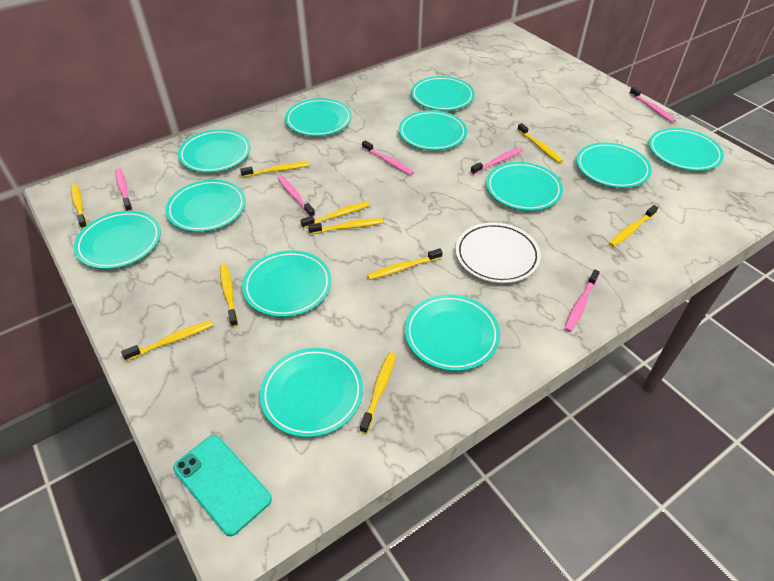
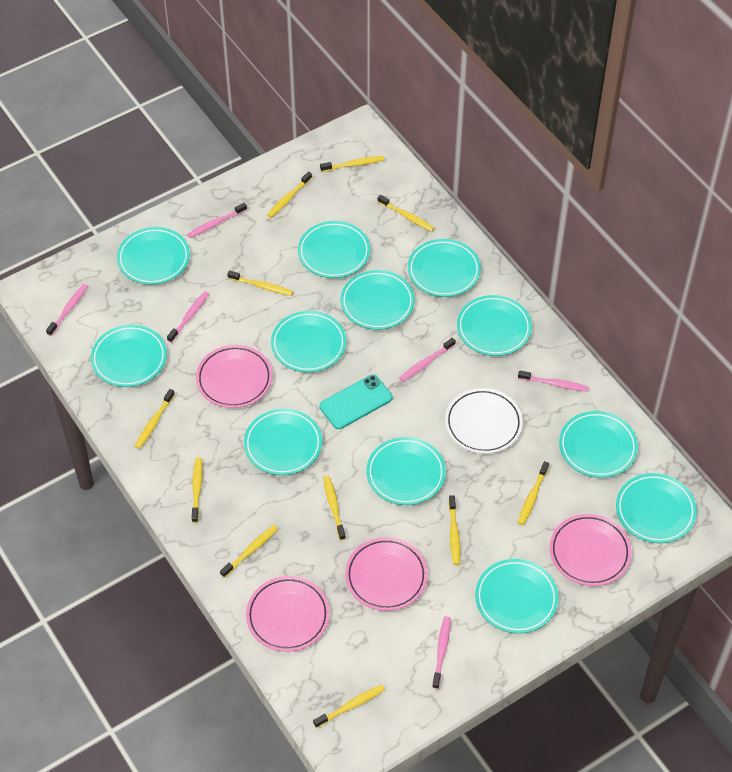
pink plate: none = 0 -> [196,345,272,408] [246,576,330,652] [345,537,428,611] [550,514,632,586] = 4
yellow toothbrush: [71,183,87,229] [121,320,213,361] [220,264,238,327] [240,162,309,177] [300,201,370,229] [308,218,383,234] [360,352,396,433] [367,248,443,280] [517,123,563,163] [609,205,658,247] = 10 -> [135,389,175,449] [192,457,202,523] [220,525,278,578] [227,270,293,296] [267,172,312,218] [313,684,385,728] [320,156,384,172] [323,475,346,540] [378,195,434,232] [449,495,460,565] [518,461,549,525] = 11

